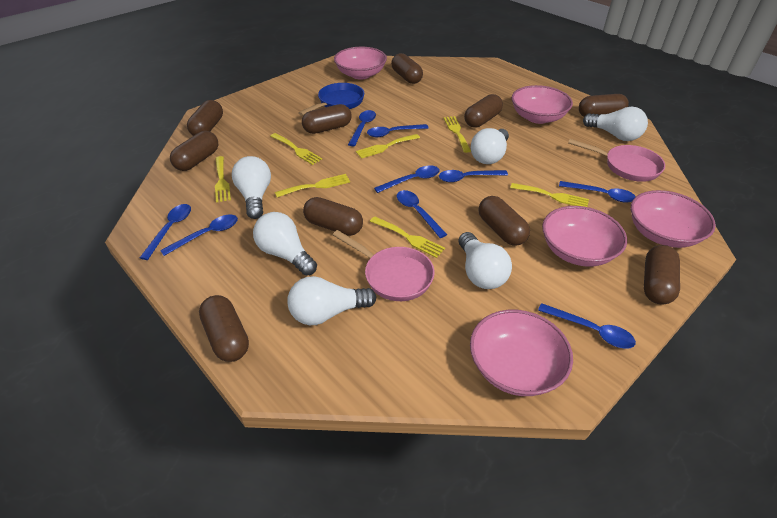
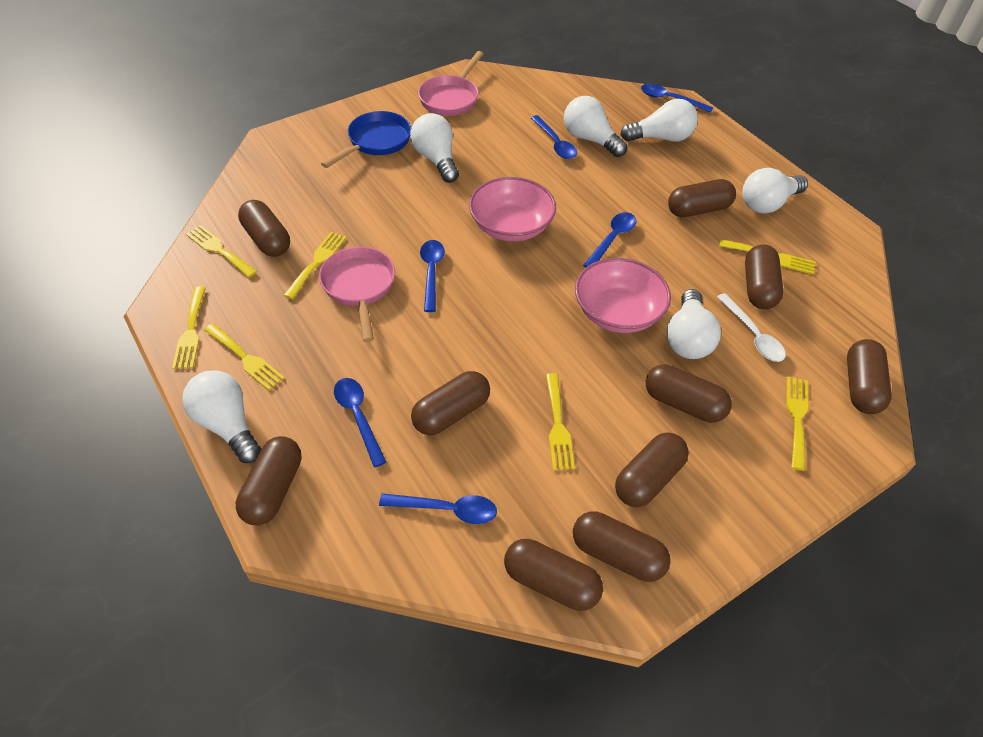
blue spoon: [140,204,191,260] [160,214,238,256] [348,110,376,146] [367,124,429,137] [374,165,440,193] [397,190,447,238] [439,170,508,182] [538,303,636,349] [559,181,636,203] = 9 -> [334,378,386,467] [379,493,497,524] [420,240,445,312] [531,115,577,159] [583,212,636,268] [641,84,714,113] = 6
pink bowl: [334,47,387,80] [470,310,573,396] [512,85,573,124] [542,206,627,267] [631,190,716,248] = 5 -> [469,177,556,242] [575,258,671,333] = 2
white spoon: none = 0 -> [717,293,786,362] = 1

